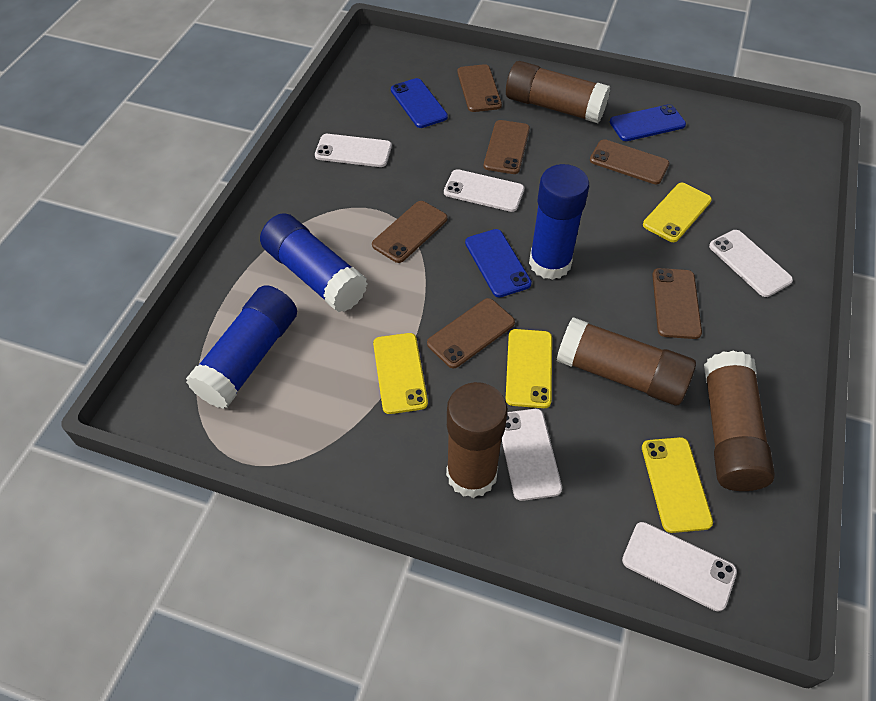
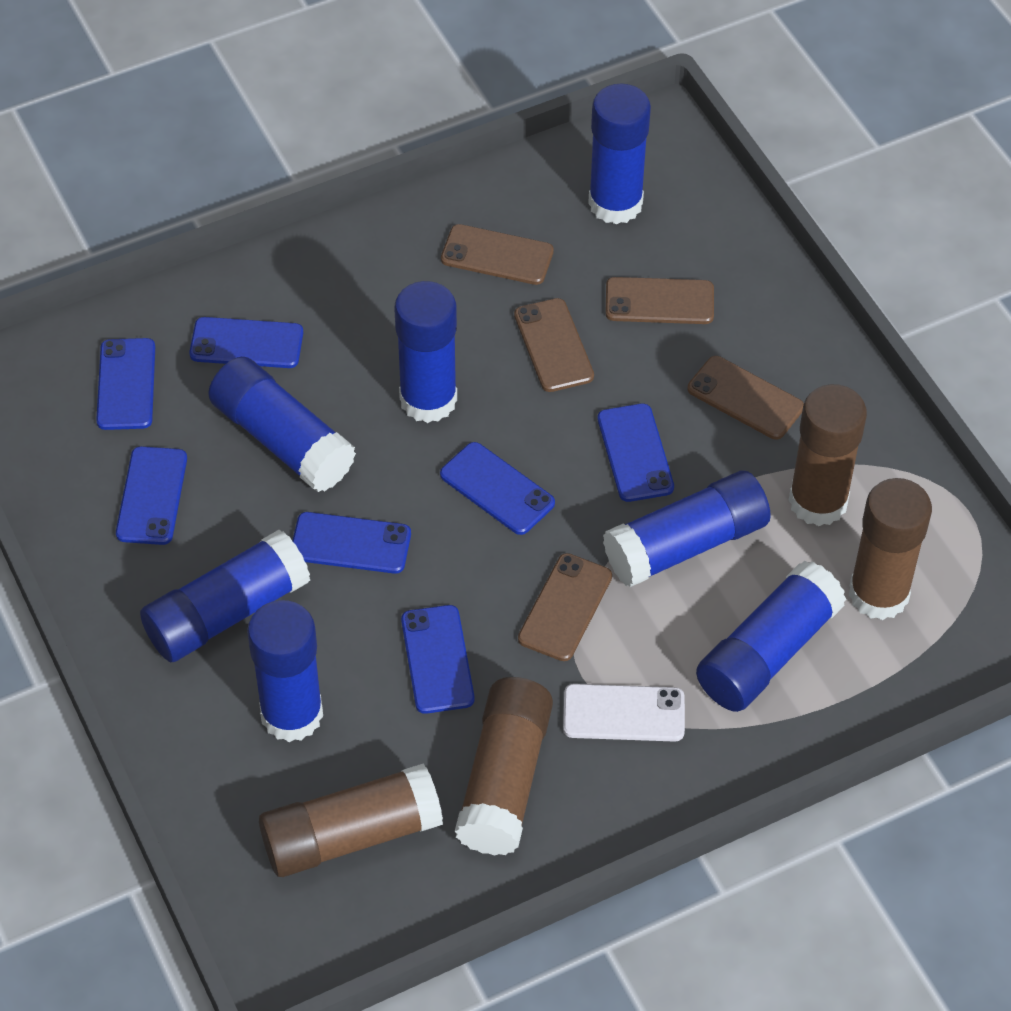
blue glue stick: [186,285,297,409] [260,213,368,312] [529,164,589,280] = 3 -> [140,530,310,662] [208,357,356,492] [247,600,323,742] [394,281,457,423] [588,84,651,225] [603,470,771,587] [696,561,847,712] = 7
blue phone: [391,78,448,128] [465,229,532,297] [610,104,686,141] = 3 -> [96,338,155,430] [116,446,187,545] [189,317,303,368] [292,512,411,574] [401,605,475,714] [440,442,555,535] [598,403,674,502] = 7
brown phone: [372,201,448,263] [427,298,515,368] [457,64,502,112] [484,120,530,174] [590,139,669,184] [652,268,702,339] = 6 -> [441,224,554,285] [514,298,594,392] [518,553,612,661] [605,277,714,324] [688,356,804,440] = 5
white phone: [315,134,392,167] [444,169,525,212] [502,409,562,501] [622,522,737,612] [709,230,793,297] = 5 -> [563,684,685,742] = 1
yellow phone: [373,333,428,414] [506,329,552,408] [642,437,713,533] [643,183,712,242] = 4 -> none = 0

